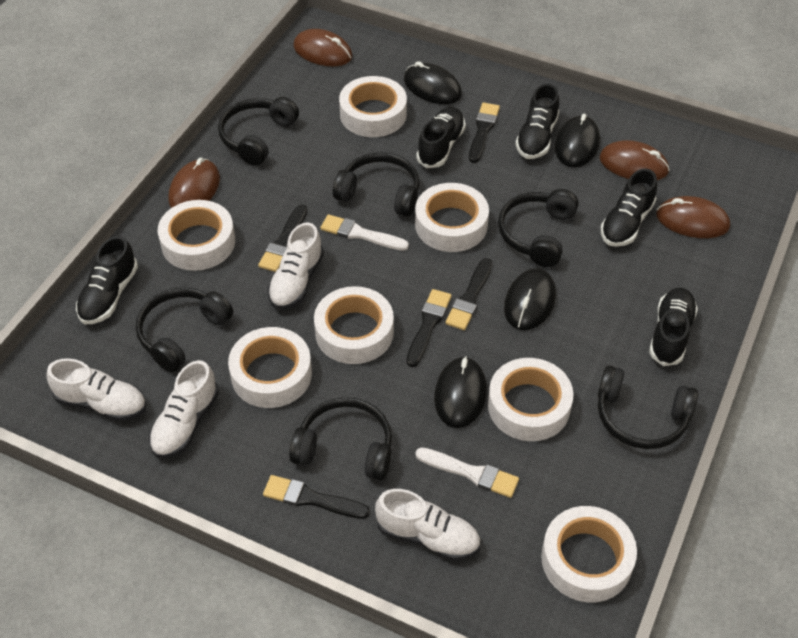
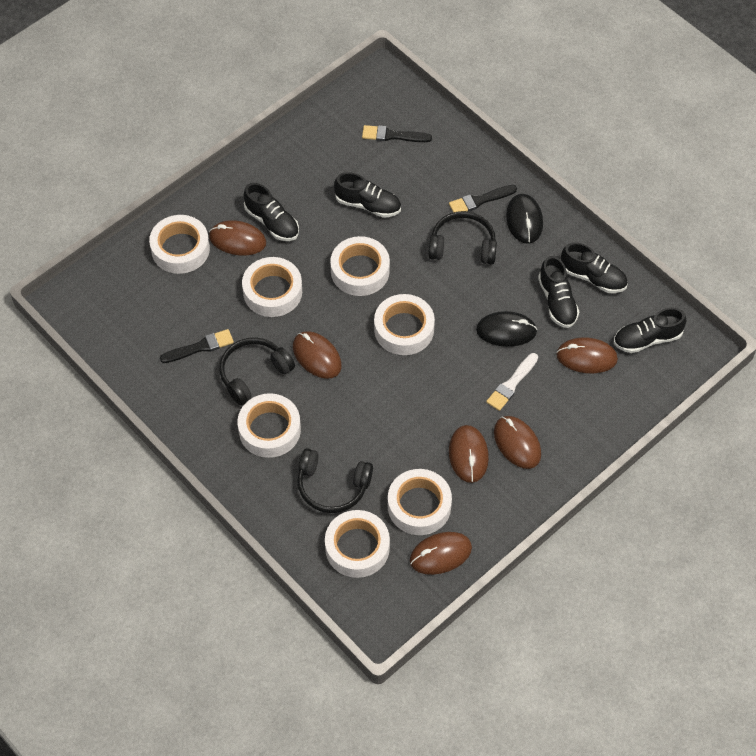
black brush: [258,204,307,272] [263,475,370,519] [407,289,452,367] [445,258,492,330] [469,103,500,163] = 5 -> [160,329,234,363] [362,125,432,142] [449,185,517,213] = 3
black headphones: [136,288,233,372] [218,97,299,166] [289,397,392,481] [333,152,419,217] [498,189,579,267] [598,366,698,449] = 6 -> [220,338,295,405] [297,448,373,513] [429,211,497,264] = 3
black mouse: [404,61,462,104] [434,356,487,428] [504,268,556,330] [555,113,600,167] = 4 -> [476,311,537,347] [506,194,543,244] = 2
brown mouse: [169,157,220,208] [294,29,352,66] [600,140,670,180] [656,196,730,238] = 4 -> [209,220,266,255] [293,331,342,379] [410,532,472,575] [449,425,489,483] [494,416,541,469] [556,337,618,373] = 6
white brush: [320,214,409,251] [415,447,519,498] = 2 -> [486,353,538,411] = 1
white shoe: [46,358,146,421] [149,360,219,458] [267,222,324,309] [375,489,480,561] = 4 -> none = 0

